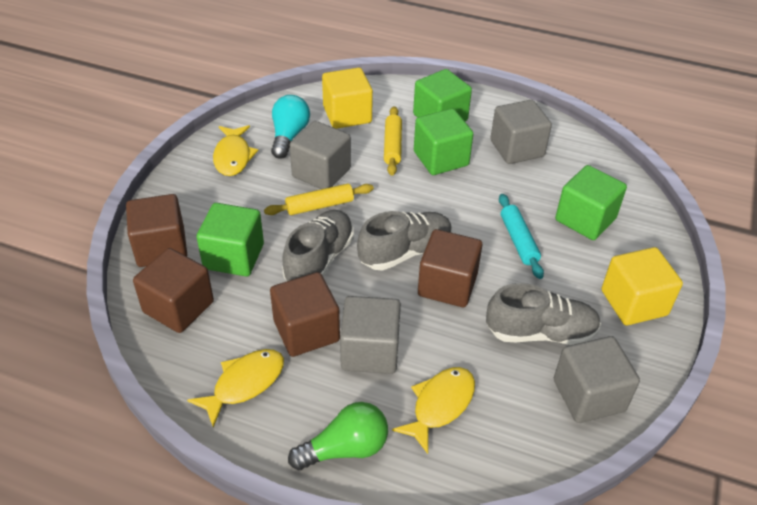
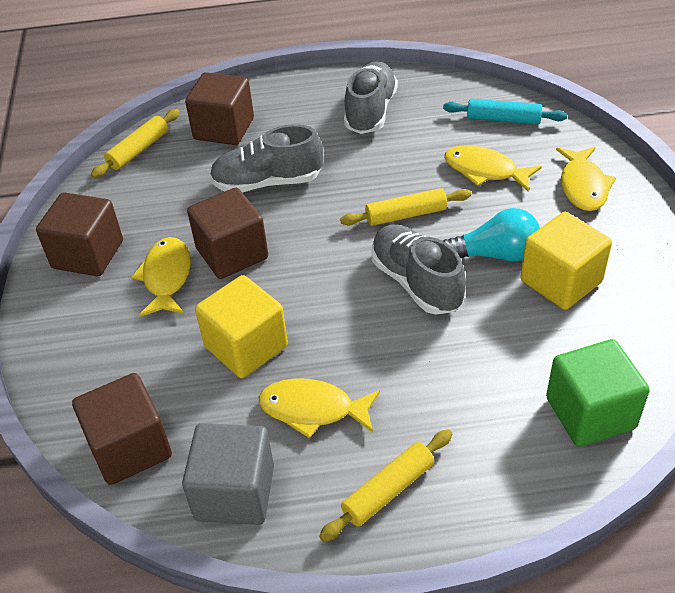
green cube: [197,203,264,276] [413,69,472,121] [414,109,473,175] [555,165,627,240] = 4 -> [546,339,650,447] = 1
green light bulb: [288,402,388,470] = 1 -> none = 0
grey cube: [290,121,351,189] [340,296,401,374] [490,100,552,164] [554,336,640,423] = 4 -> [182,423,274,525] = 1
yellow fish: [187,349,284,428] [213,125,258,176] [392,367,475,454] = 3 -> [131,237,191,317] [259,378,380,439] [444,145,542,191] [556,147,616,211] = 4
yellow rolling pin: [264,183,374,215] [384,106,402,176] = 2 -> [91,109,180,178] [319,430,452,542] [340,188,471,226] = 3

